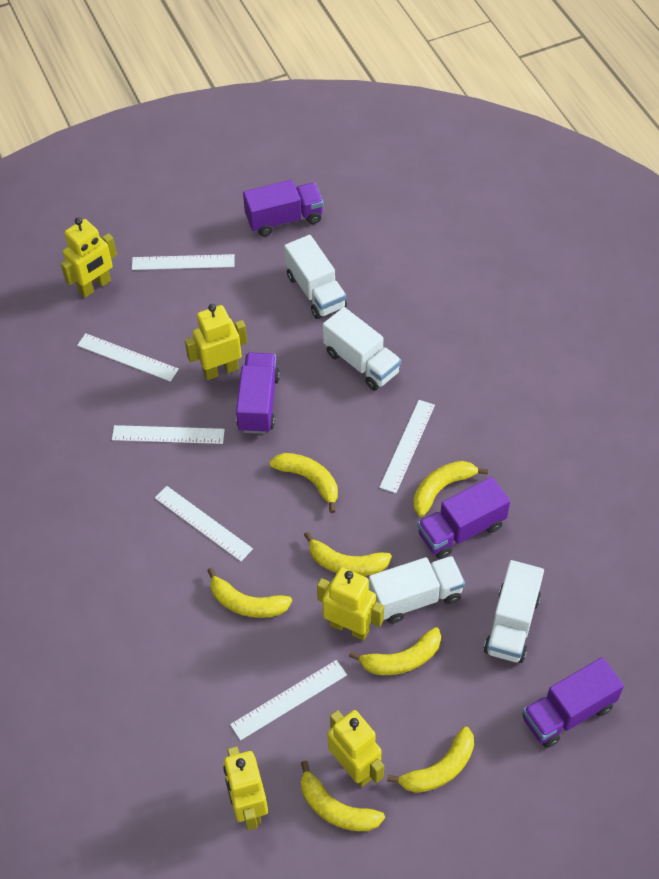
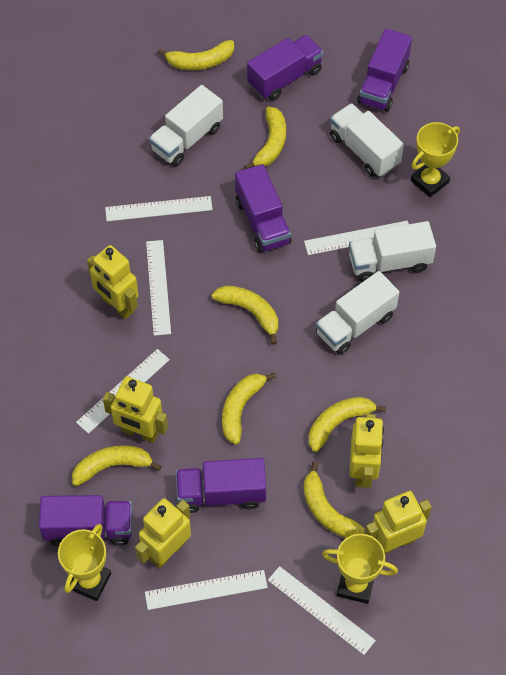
purple truck: [236,352,280,434] [243,180,323,236] [417,477,510,559] [523,657,624,748] = 4 -> [39,495,132,546] [176,458,266,513] [235,164,292,253] [247,35,323,101] [357,28,412,112] = 5
yellow trophy: none = 0 -> [58,524,111,601] [322,534,398,604] [411,122,460,197] = 3

